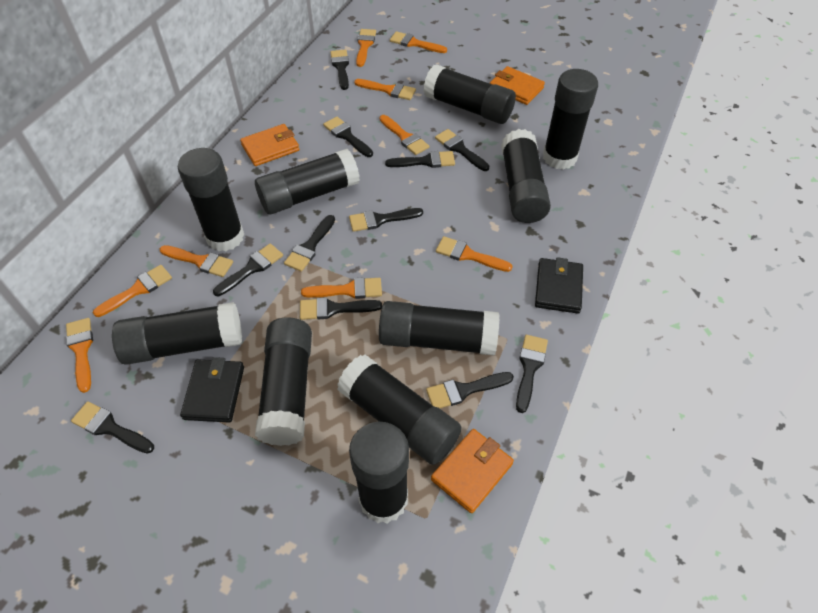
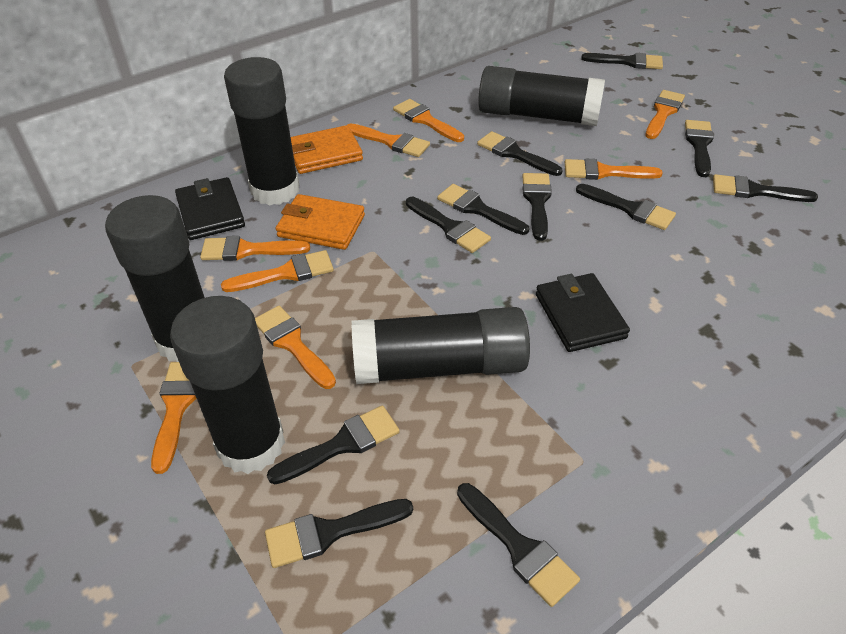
black glue stick: [112,302,242,365] [178,148,244,251] [255,149,360,214] [255,317,312,446] [337,355,462,465] [349,422,409,524] [379,301,499,356] [423,64,516,124] [501,129,551,223] [543,69,598,170] = 10 -> [105,195,205,362] [170,296,285,474] [224,57,300,205] [351,307,530,384] [478,66,605,126] = 5
orange brush: [66,318,93,393] [93,265,172,317] [160,245,233,277] [301,277,382,299] [354,79,416,100] [356,29,376,67] [380,115,429,155] [390,31,447,53] [436,236,513,272] = 9 -> [151,362,197,474] [200,236,310,261] [221,250,334,292] [255,306,336,389] [347,123,430,157] [393,99,464,142] [565,159,663,180] [646,90,685,139] = 8
orange wallet: [240,124,300,166] [431,429,514,513] [490,66,545,105] = 3 -> [276,194,365,250] [291,125,363,174] = 2

